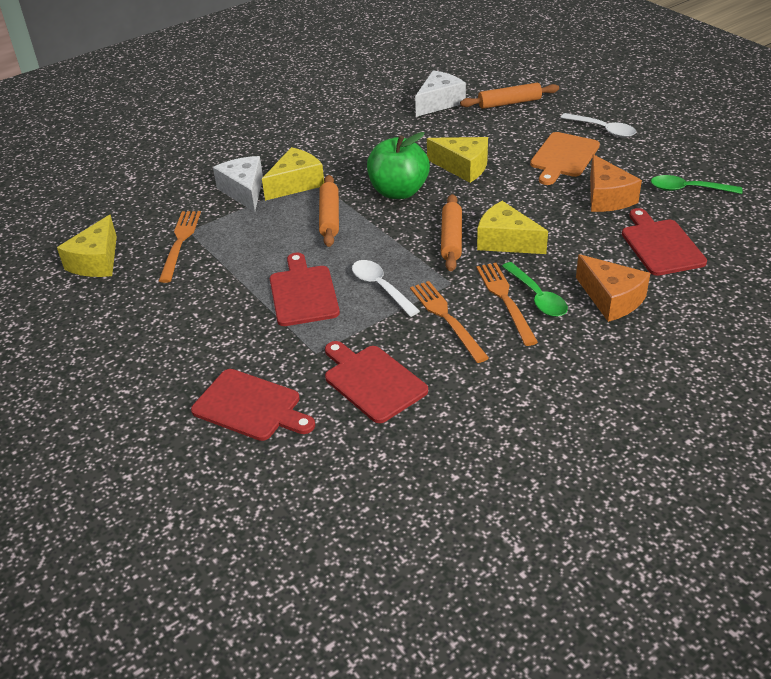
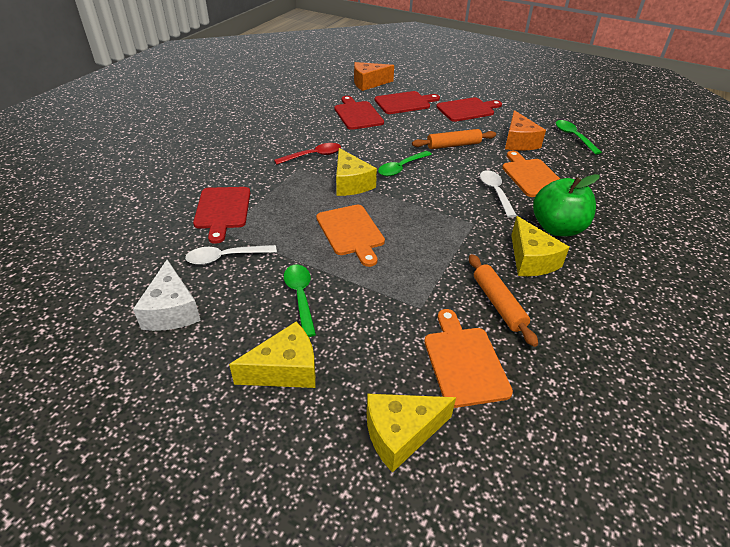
green spoon: [502,262,568,317] [651,175,743,194] = 2 -> [284,265,316,337] [378,151,432,176] [556,120,602,155] = 3
orange cutting board: [530,132,600,185] = 1 -> [316,205,385,267] [424,309,513,408] [502,151,560,197] = 3
orange fork: [159,211,201,283] [410,281,489,363] [476,263,538,346] = 3 -> none = 0
orange rolling pin: [319,175,339,247] [441,194,462,271] [460,83,559,109] = 3 -> [412,129,496,149] [469,254,538,347] = 2
red spoon: none = 0 -> [274,143,341,165] = 1
white cheese: [213,156,263,212] [415,70,466,117] = 2 -> [133,260,201,331] = 1

